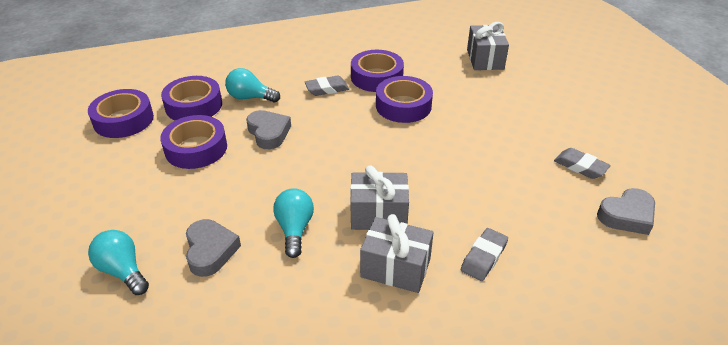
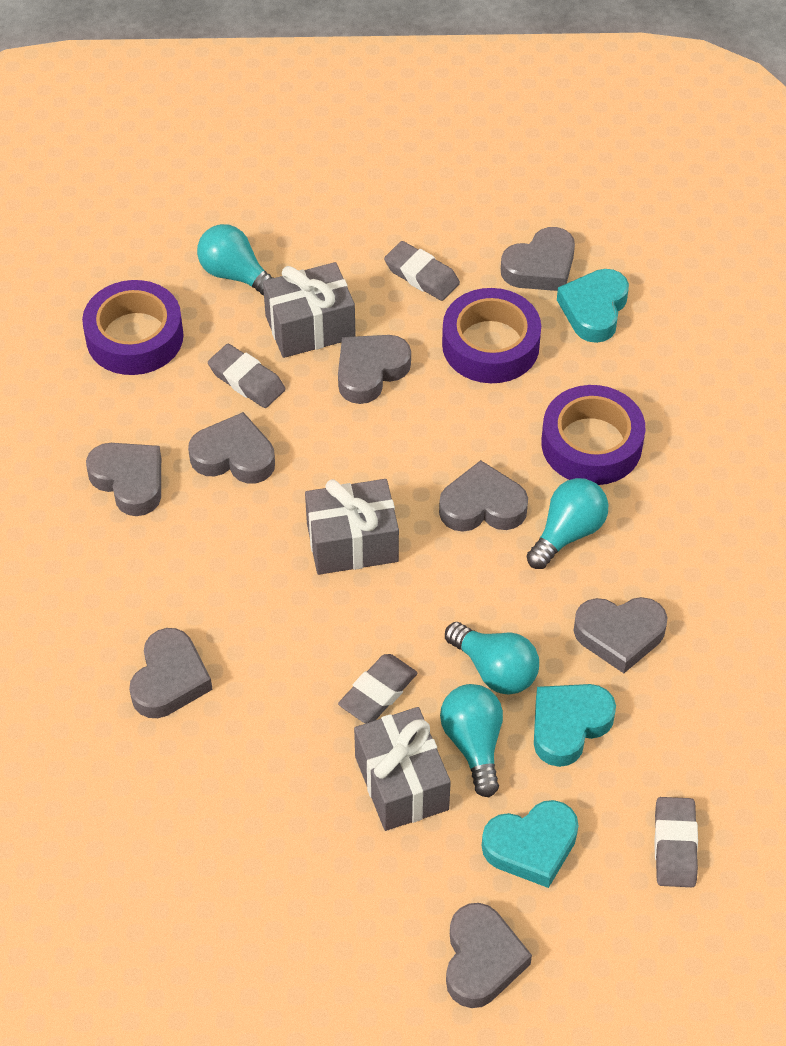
grey eraser: [305,76,349,96] [461,228,508,281] [554,148,611,179] = 3 -> [208,344,285,408] [338,654,417,723] [384,241,460,301] [654,797,698,887] = 4
grey heart: [186,219,241,277] [246,110,291,149] [597,188,655,235] = 3 -> [86,443,161,516] [129,628,213,718] [188,412,275,483] [338,335,411,404] [439,460,528,532] [446,903,532,1008] [501,227,575,291] [574,597,668,673] = 8
purple tape: [88,89,154,138] [160,115,227,169] [161,76,222,120] [351,50,404,92] [376,76,433,123] = 5 -> [82,280,184,375] [442,288,541,383] [541,385,645,485] = 3
turquoise heart: none = 0 -> [482,800,579,888] [534,684,616,767] [557,269,629,343] = 3
turquoise light bulb: [88,230,149,295] [225,68,280,103] [273,188,314,258] = 3 -> [197,224,273,295] [440,684,503,797] [445,622,539,694] [527,478,608,569] = 4

